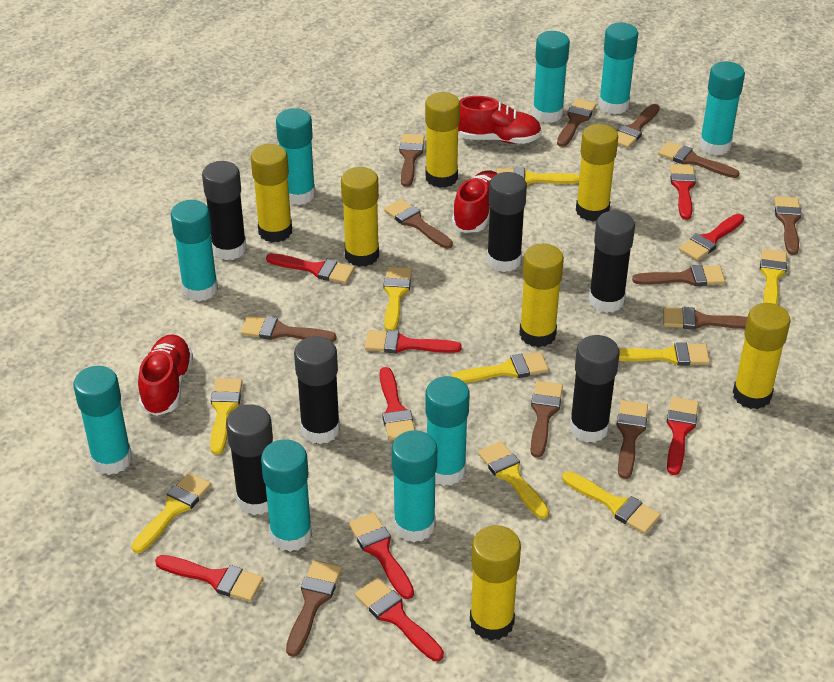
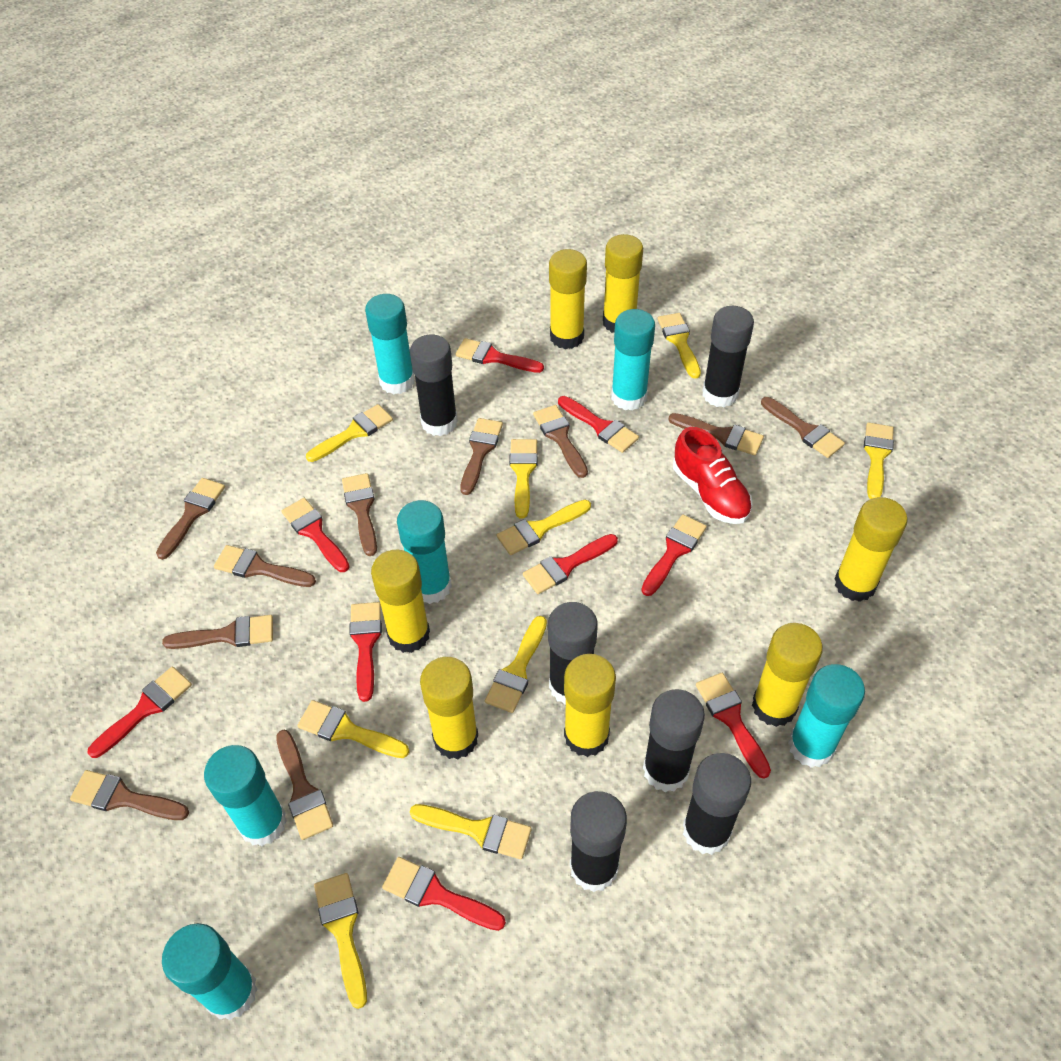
brown brush: [241,315,336,342] [286,560,342,657] [384,199,453,249] [399,134,425,187] [531,381,563,458] [557,99,597,147] [617,104,660,148] [617,400,648,479] [632,265,725,286] [658,141,739,178] [663,307,748,329] [774,196,802,255] = 12 -> [70,770,189,820] [156,478,225,560] [162,615,273,649] [214,545,316,587] [276,730,333,840] [342,473,377,556] [460,418,503,495] [533,405,588,478] [668,413,764,455] [761,397,845,458] = 10
red shoe: [138,334,193,416] [452,170,497,233] [458,96,542,144] = 3 -> [673,427,753,524] = 1
turquoise glue stick: [73,366,132,475] [171,200,218,301] [261,439,312,552] [276,108,316,205] [392,430,437,542] [426,376,470,486] [532,31,570,123] [599,23,638,114] [699,61,745,155] = 9 -> [162,923,258,1020] [204,745,287,846] [365,294,415,394] [397,500,452,604] [611,309,655,411] [788,664,865,768] = 6

